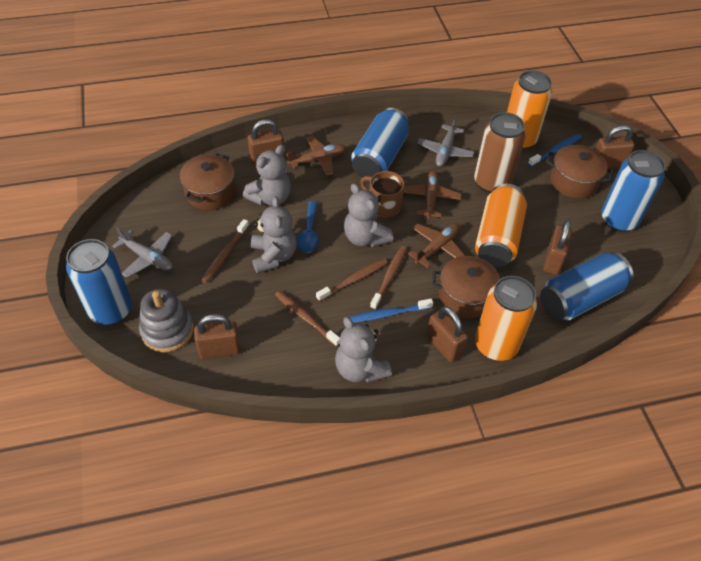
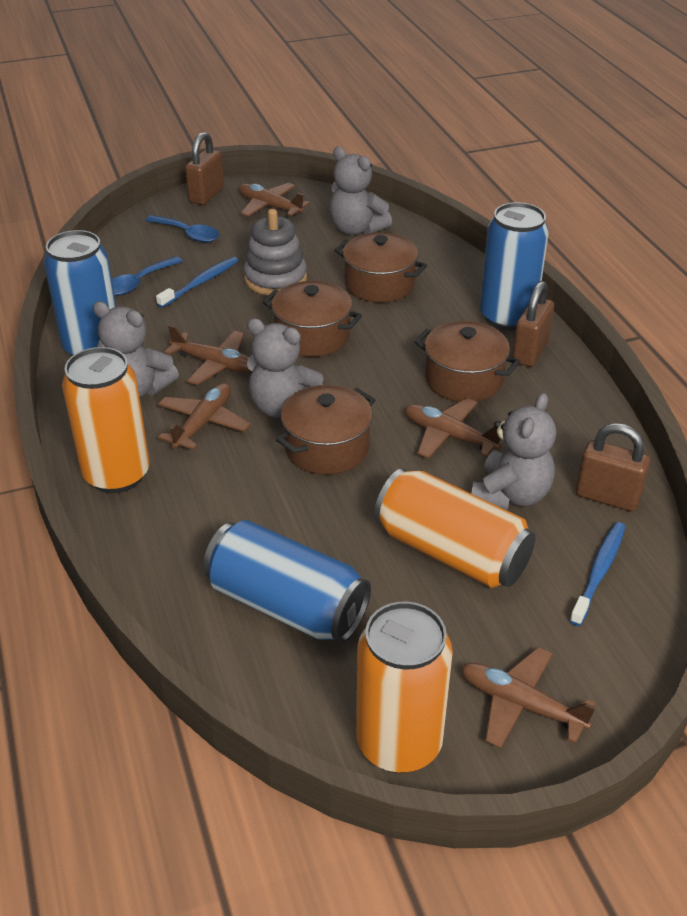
blue can: [66,239,132,325] [351,108,410,177] [540,252,633,321] [601,150,665,232] = 4 -> [44,230,116,356] [203,520,371,643] [480,202,549,331] = 3
blue spoon: [297,201,319,253] = 1 -> [112,256,183,296] [145,215,219,243] = 2
brown can: [474,112,526,193] = 1 -> none = 0
brown mug: [360,171,405,218] = 1 -> none = 0
brown padlock: [194,314,241,359] [247,119,285,166] [426,306,468,363] [543,219,572,275] [595,125,634,168] = 5 -> [185,132,224,205] [512,281,554,367] [576,423,650,512] = 3
brown plane: [286,136,346,176] [403,171,462,219] [408,223,465,268] = 3 -> [158,383,251,450] [164,325,252,385] [239,183,310,217] [405,398,501,459] [461,647,596,749] = 5
brown pot: [180,153,235,210] [432,256,501,318] [546,145,614,199] = 3 -> [263,281,362,357] [276,385,375,475] [335,232,427,303] [414,321,520,402] = 4
brown toothbrush: [201,219,249,283] [275,291,340,347] [316,258,388,302] [370,246,407,310] = 4 -> none = 0
grey plane: [112,228,172,278] [417,116,475,167] = 2 -> none = 0

